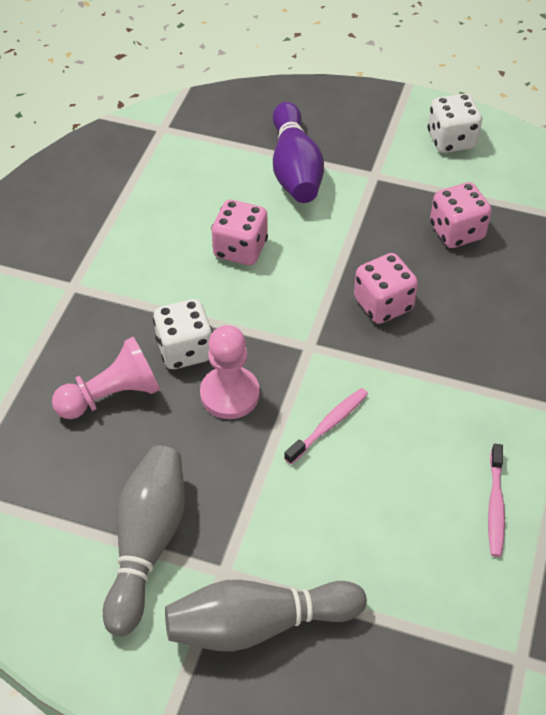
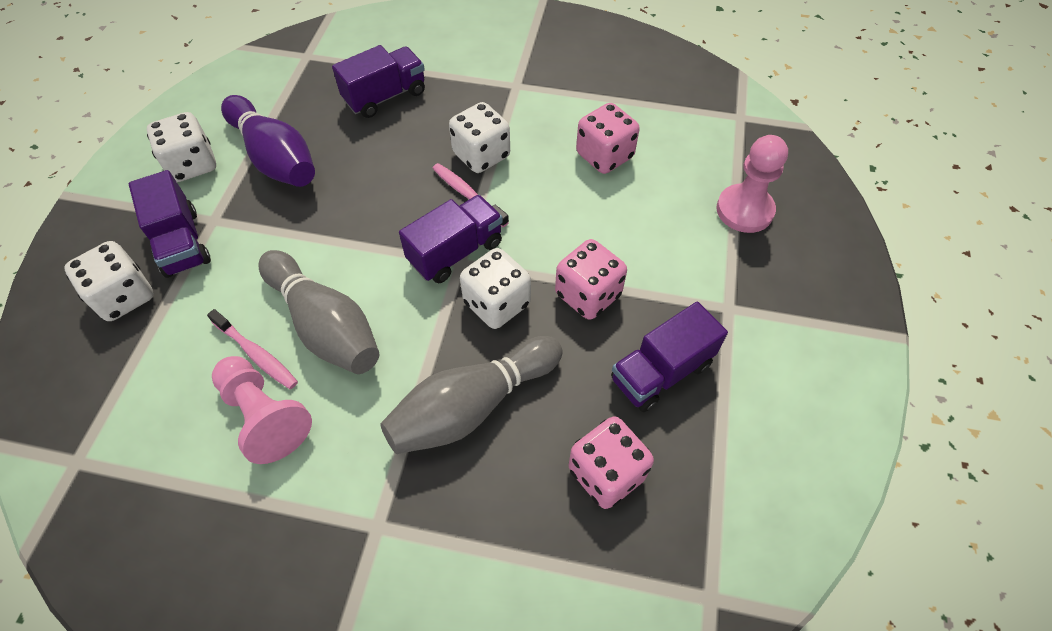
purple truck: none = 0 -> [129,170,211,278] [332,45,425,118] [399,195,503,283] [611,302,728,412] = 4
white dice: [153,299,213,369] [428,94,482,153] = 2 -> [64,241,154,321] [147,112,216,182] [449,102,510,173] [460,248,531,329] = 4

